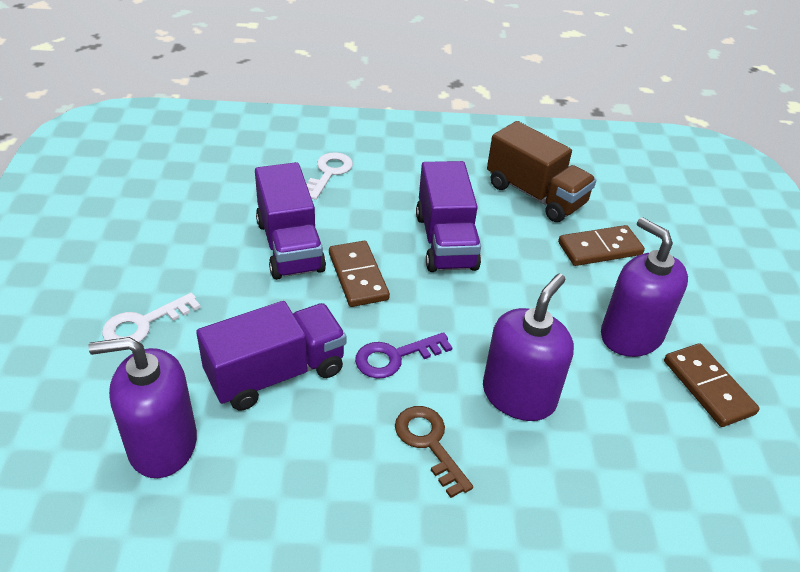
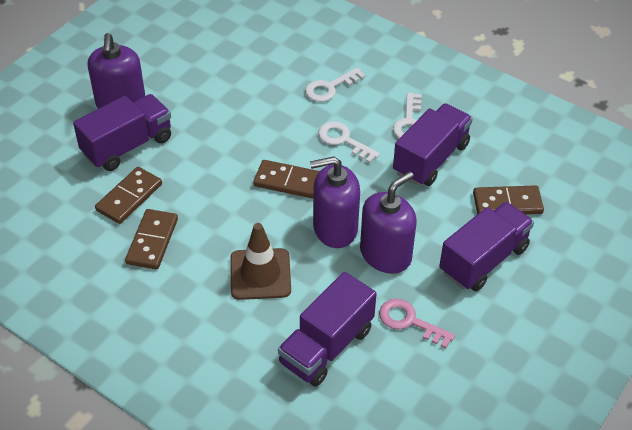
brown domino: [329,241,390,307] [558,225,645,266] [664,343,760,427] = 3 -> [95,167,162,224] [125,209,178,269] [253,160,320,199] [473,185,544,215] = 4
brown key: [395,406,473,498] = 1 -> none = 0
brown traffic cone: none = 0 -> [230,223,291,300] = 1
brown truck: [487,121,596,222] = 1 -> none = 0
pink key: none = 0 -> [379,299,455,348] = 1
purple key: [355,332,452,379] = 1 -> none = 0
purple truck: [196,301,347,410] [255,162,326,280] [416,161,481,272] = 3 -> [73,94,171,171] [278,272,377,387] [393,103,473,186] [439,202,534,291] = 4
white key: [102,293,201,342] [306,152,353,200] = 2 -> [305,67,365,102] [318,121,380,163] [393,92,422,138] = 3

